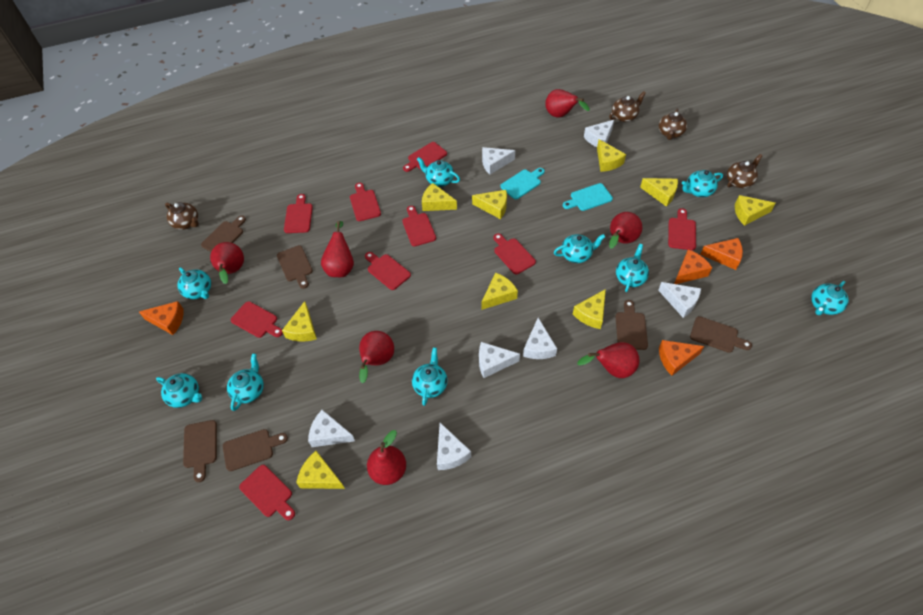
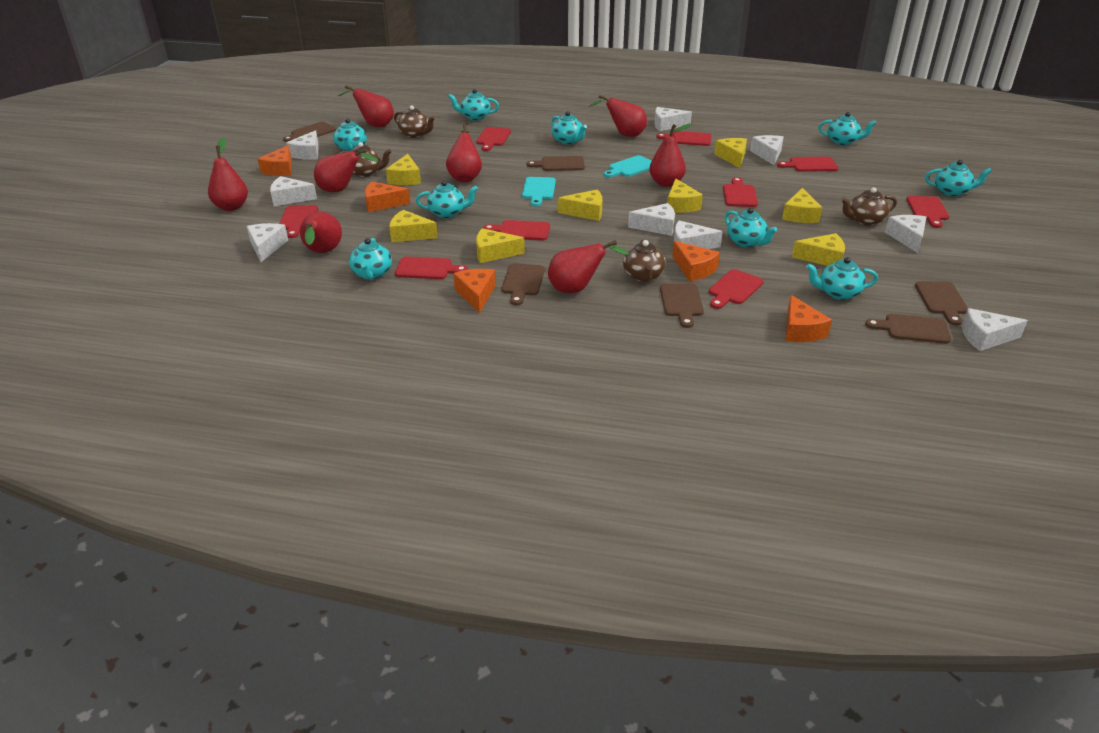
orange cheese: [139,301,184,335] [659,340,704,376] [674,249,712,284] [700,238,743,270] = 4 -> [258,145,291,176] [365,182,410,212] [453,269,496,313] [672,241,720,281] [786,295,832,342] = 5
red pear: [210,242,244,284] [321,221,354,277] [359,331,394,384] [367,430,406,485] [545,89,590,118] [577,342,640,378] [609,212,642,249] = 7 -> [208,138,248,211] [300,212,342,253] [314,148,379,192] [338,85,394,127] [446,124,482,182] [548,240,629,293] [589,94,647,137] [649,124,691,187] = 8
white cheese: [308,410,355,447] [437,423,471,470] [479,342,520,378] [482,147,515,174] [523,318,557,359] [584,120,614,147] [658,282,701,318] = 7 -> [247,223,288,262] [270,176,317,206] [286,130,319,160] [628,203,675,236] [654,107,692,131] [673,220,723,249] [750,135,784,165] [885,215,926,253] [962,308,1028,351] = 9
yellow cheese: [282,301,317,342] [296,451,345,489] [422,183,457,211] [472,190,507,219] [481,273,518,310] [573,289,606,329] [597,139,626,172] [640,178,678,207] [735,195,776,226] = 9 -> [386,154,421,185] [389,210,438,242] [476,228,525,263] [558,190,602,221] [667,179,703,213] [715,138,747,168] [782,188,823,223] [792,233,845,266] = 8

